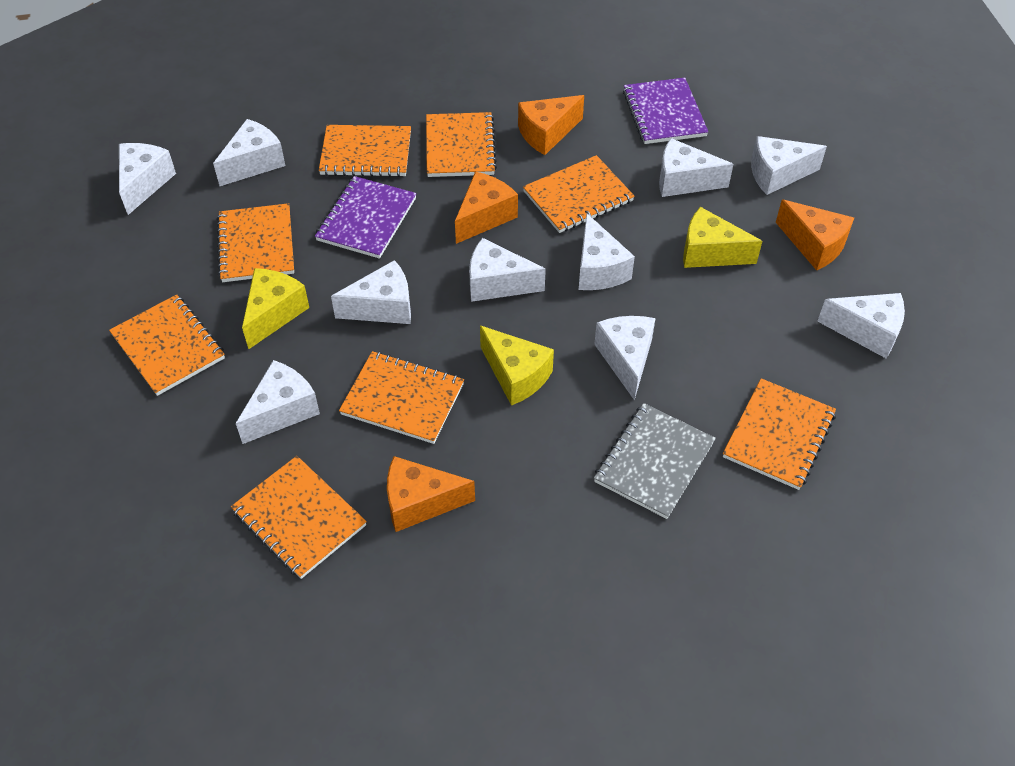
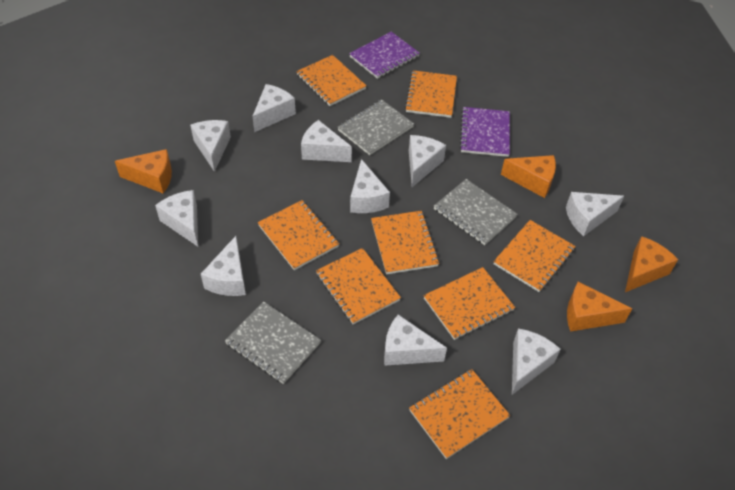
grey notebook: [594,403,716,519] = 1 -> [225,301,321,384] [338,100,414,155] [434,179,517,245] = 3
yellow cheese: [242,268,309,349] [480,326,554,406] [683,207,762,268] = 3 -> none = 0

